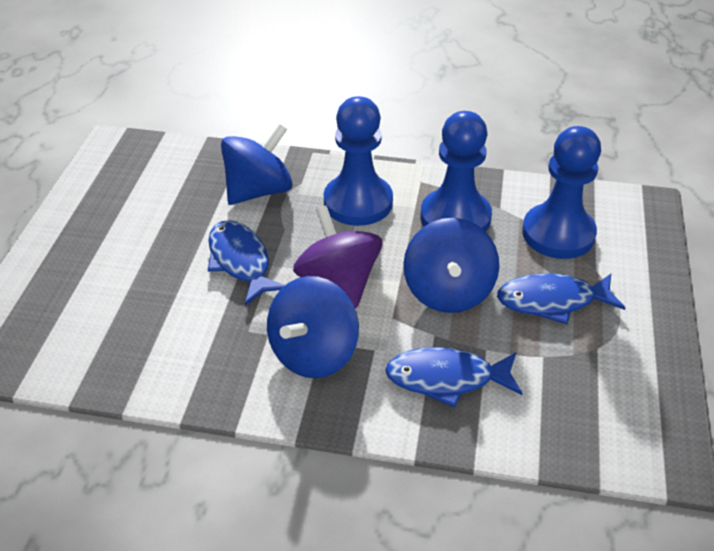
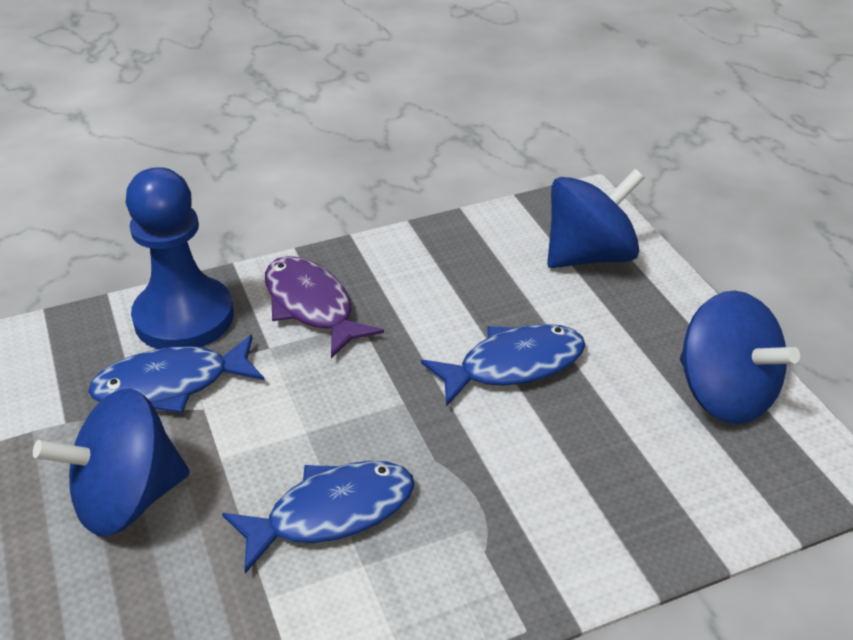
blue pawn: [324,96,393,226] [420,111,492,232] [522,126,601,259] = 3 -> [126,167,234,349] = 1
purple fish: none = 0 -> [265,256,384,358] = 1
purple spinning top: [293,205,382,308] = 1 -> none = 0

